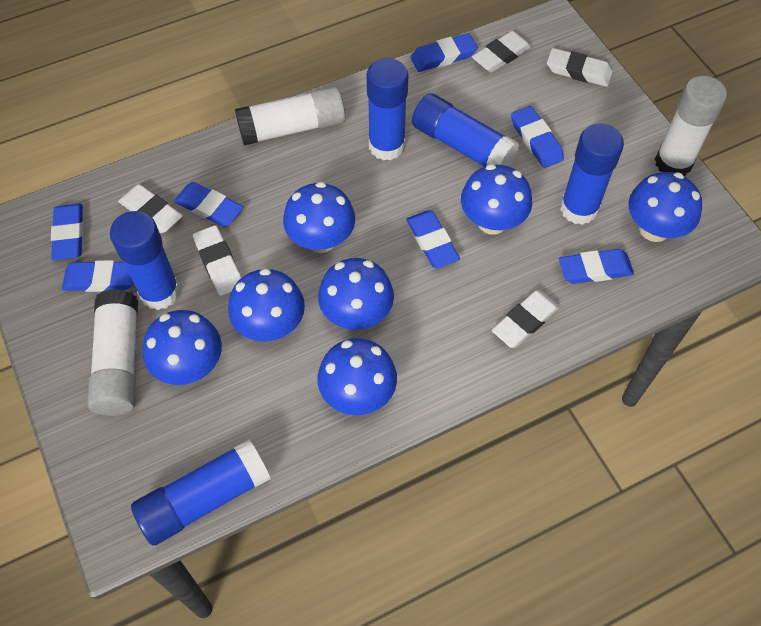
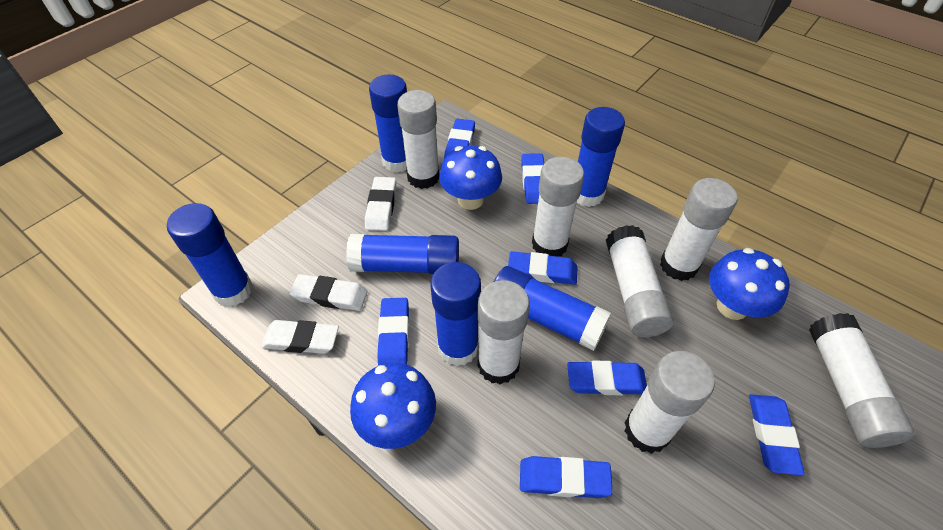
blue glue stick: [110,211,180,310] [131,439,270,545] [366,58,408,161] [412,93,519,167] [560,123,624,225] = 5 -> [167,203,253,307] [346,234,459,274] [369,75,407,173] [430,262,481,366] [494,266,611,351] [577,107,625,207] = 6
blue mushroom: [143,310,222,385] [228,268,305,341] [283,182,355,253] [317,338,397,415] [318,258,394,330] [461,164,532,235] [629,172,702,242] = 7 -> [350,363,436,449] [439,146,502,210] [709,248,790,320] = 3
white eraser: [118,184,183,233] [193,225,242,296] [472,31,532,73] [492,290,560,348] [547,48,613,87] = 5 -> [261,320,339,354] [290,274,368,311] [365,177,396,231] = 3
white glue stick: [87,289,138,416] [235,86,345,146] [655,76,727,176] = 3 -> [397,90,440,189] [478,280,530,385] [532,157,584,257] [606,225,673,337] [625,351,715,454] [660,178,738,281] [809,313,914,448] = 7

